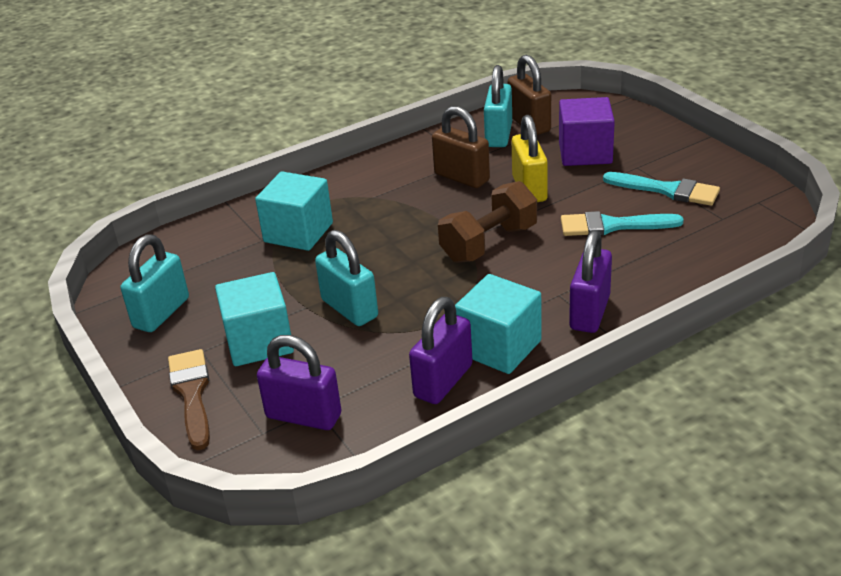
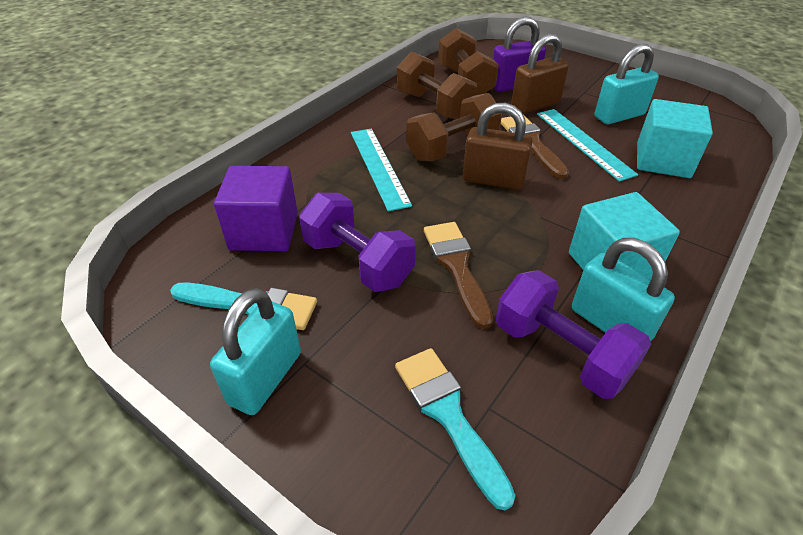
brown brush: [168,349,210,450] = 1 -> [424,222,493,329] [501,115,569,179] = 2
brown dumbbell: [438,181,537,263] = 1 -> [397,52,477,120] [406,93,502,161] [438,28,499,95] = 3
purple dumbbell: none = 0 -> [299,193,415,292] [496,270,651,399] = 2
purple padlock: [257,335,341,430] [409,297,473,404] [569,230,612,333] = 3 -> [493,17,546,92] = 1
turquoise cube: [215,272,294,366] [255,171,333,251] [455,274,541,374] = 3 -> [569,192,680,279] [637,99,713,178] = 2
turquoise ruler: none = 0 -> [351,129,412,211] [537,109,638,182] = 2
yellow padlock: [512,115,548,202] = 1 -> none = 0

